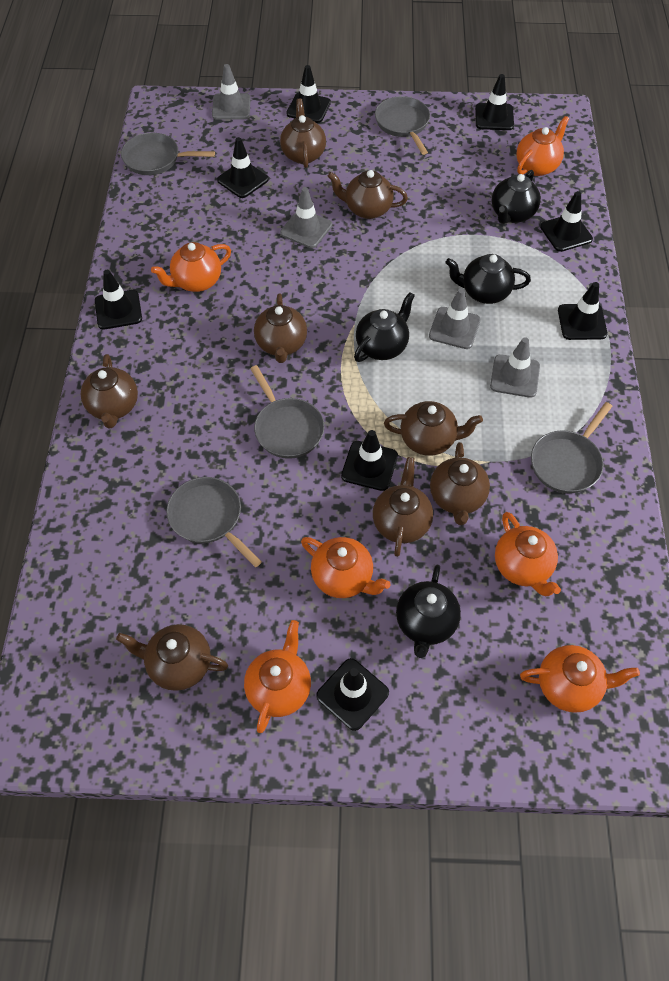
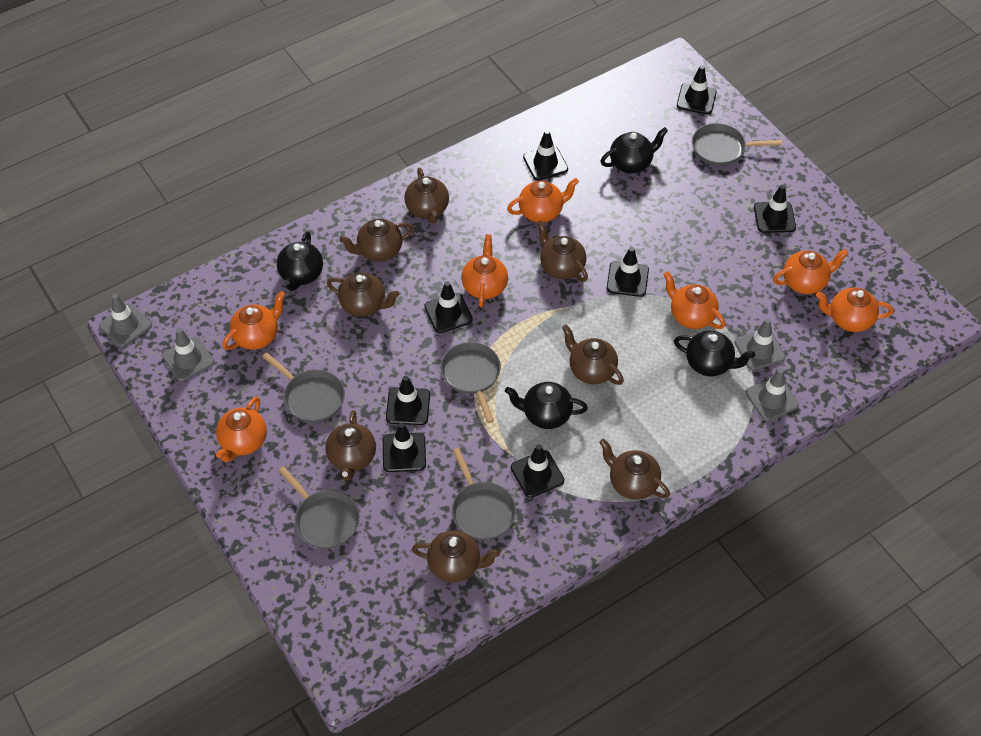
orange teapot: [151,242,231,292] [244,620,311,733] [301,537,391,598] [495,512,561,596] [516,116,570,176] [520,645,640,713] = 6 -> [216,396,267,462] [222,291,285,350] [462,234,508,307] [507,178,579,223] [663,271,725,329] [773,249,849,294] [816,288,893,332] = 7

